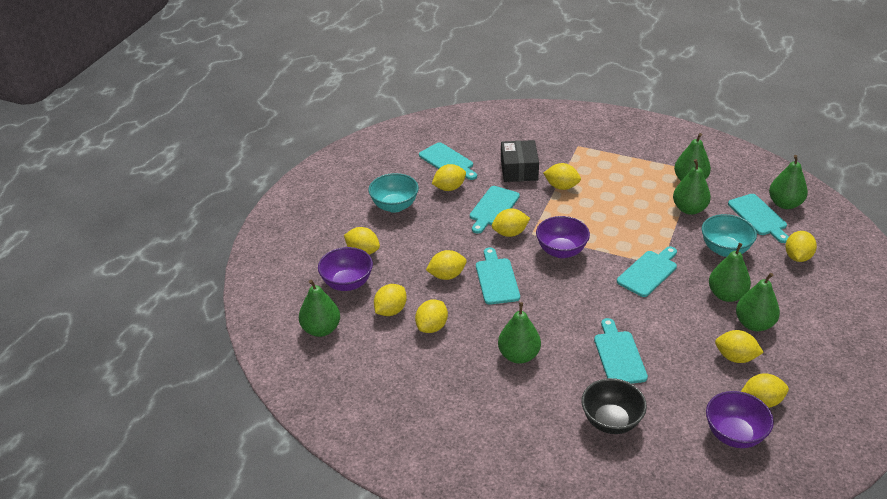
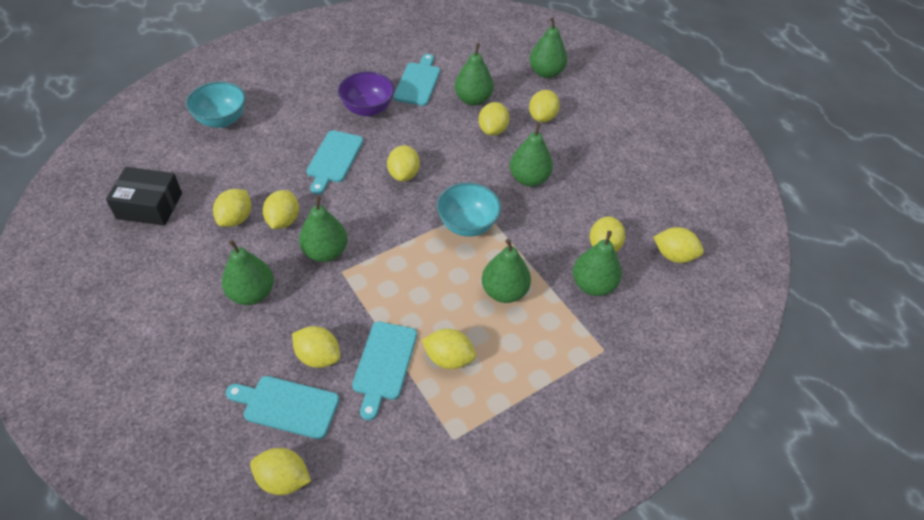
black bowl: [582,378,647,434] = 1 -> none = 0
purple bowl: [318,247,373,291] [536,216,590,258] [706,391,774,448] = 3 -> [338,72,394,117] = 1
turquoise cutting board: [419,142,477,180] [470,186,520,234] [476,247,520,305] [594,318,648,384] [617,246,677,297] [728,194,789,243] = 6 -> [226,376,339,439] [306,130,363,194] [352,322,417,420] [393,54,440,106] = 4

